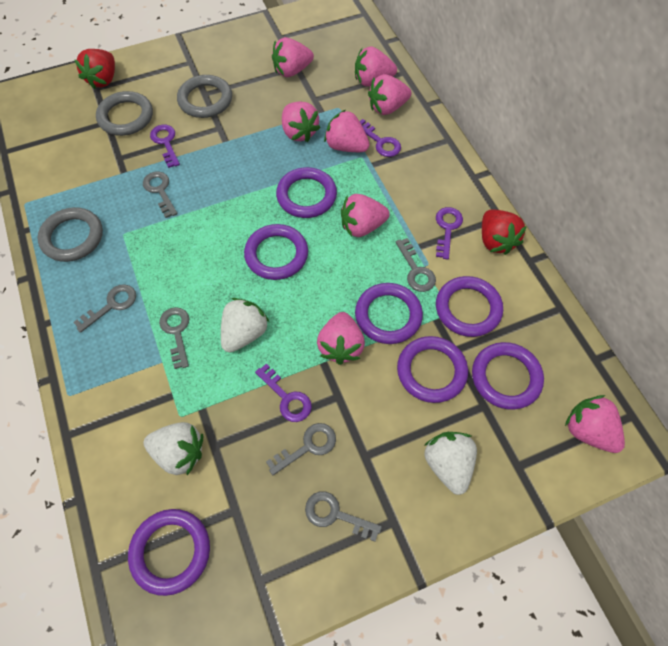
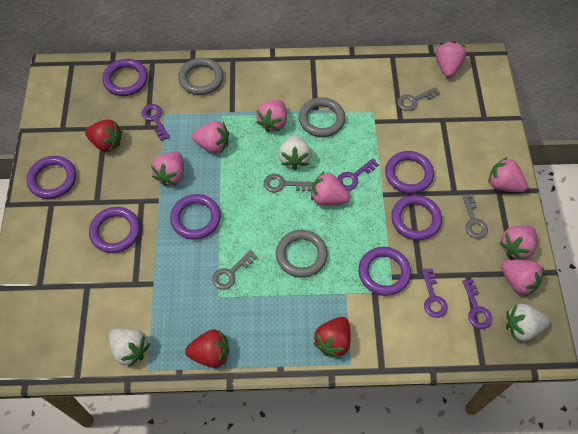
grey key: [73,284,136,333] [143,172,177,218] [159,307,189,369] [266,423,336,475] [305,491,382,542] [396,238,436,292] = 6 -> [212,250,257,290] [264,174,313,192] [397,87,440,111] [462,194,488,239] = 4
red strawberry: [75,49,115,89] [482,209,527,255] = 2 -> [85,119,122,152] [185,329,229,368] [313,317,351,358] = 3

